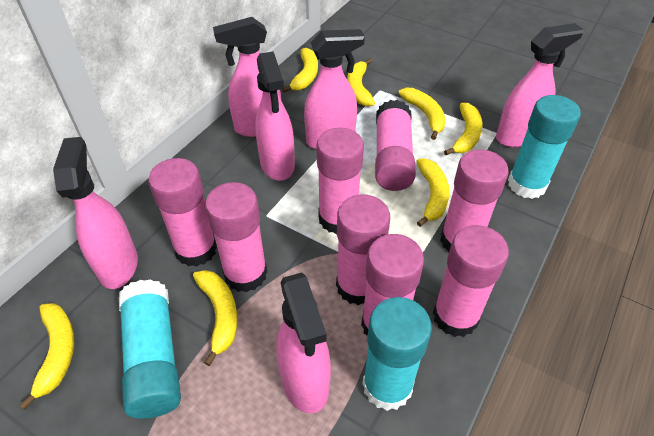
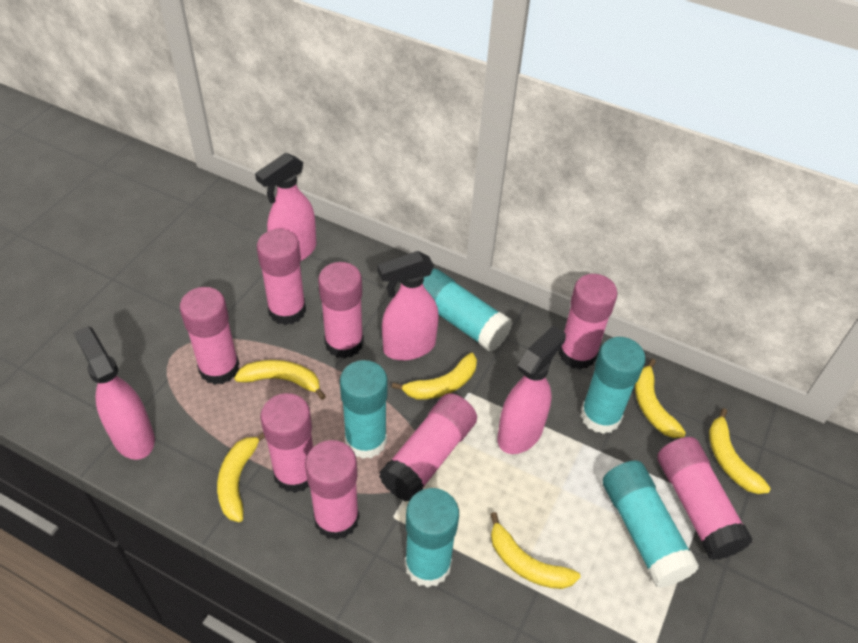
pink spray bottle: [53,137,138,289] [213,17,281,137] [255,51,295,181] [276,272,331,414] [304,29,365,150] [496,23,584,147] = 6 -> [73,326,155,460] [255,153,316,261] [378,251,439,360] [497,326,566,454] = 4
turquoise glue stick: [119,279,181,419] [362,297,432,411] [508,95,581,199] = 3 -> [340,360,388,459] [405,488,459,588] [423,268,512,352] [581,337,646,434] [603,461,699,588] = 5
yellow banana: [19,303,74,410] [193,270,238,366] [282,48,318,93] [347,58,375,106] [398,88,446,140] [416,158,449,227] [444,103,482,155] = 7 -> [217,433,265,522] [234,360,326,400] [392,353,477,400] [490,512,580,589] [635,358,686,438] [709,408,771,494] = 6

